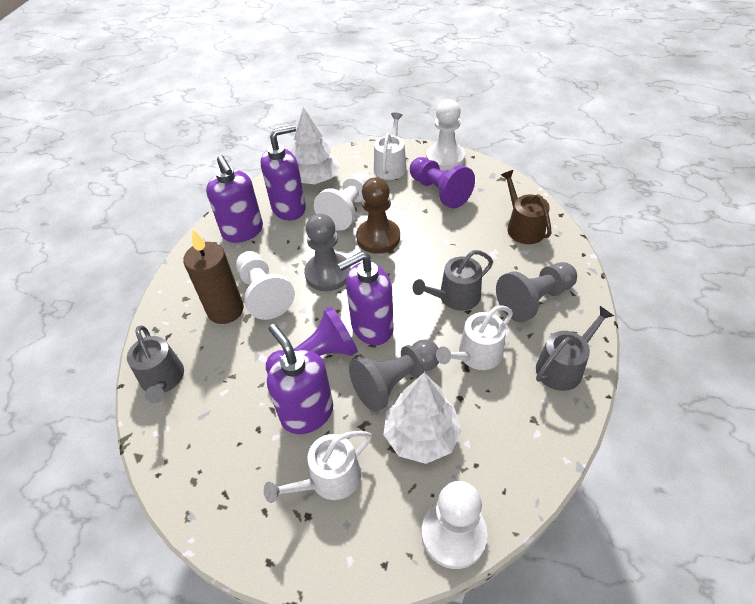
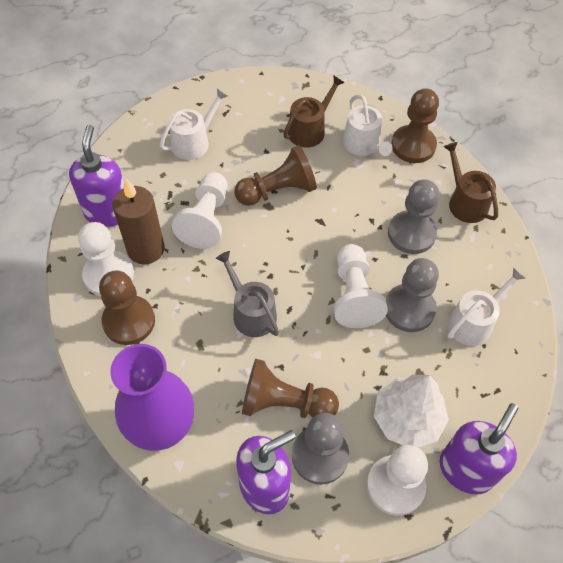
brown pawn: [356,177,400,254] = 1 -> [99,270,155,345] [234,145,317,206] [242,359,339,418] [391,88,439,163] = 4
brown watering can: [501,170,552,244] = 1 -> [283,75,345,148] [444,142,498,223] = 2
grey watering can: [127,325,184,403] [413,250,493,311] [536,306,614,391] = 3 -> [216,251,279,337] = 1
purple pawn: [266,306,358,374] [410,157,475,209] = 2 -> none = 0
purple soap dispenser: [206,155,263,243] [261,125,306,220] [267,324,333,434] [337,252,394,345] = 4 -> [69,125,125,227] [236,430,296,514] [440,403,519,495] = 3
purple vase: none = 0 -> [110,344,194,451] = 1
white tree: [291,107,340,184] [383,373,462,464] = 2 -> [374,375,449,448] = 1

